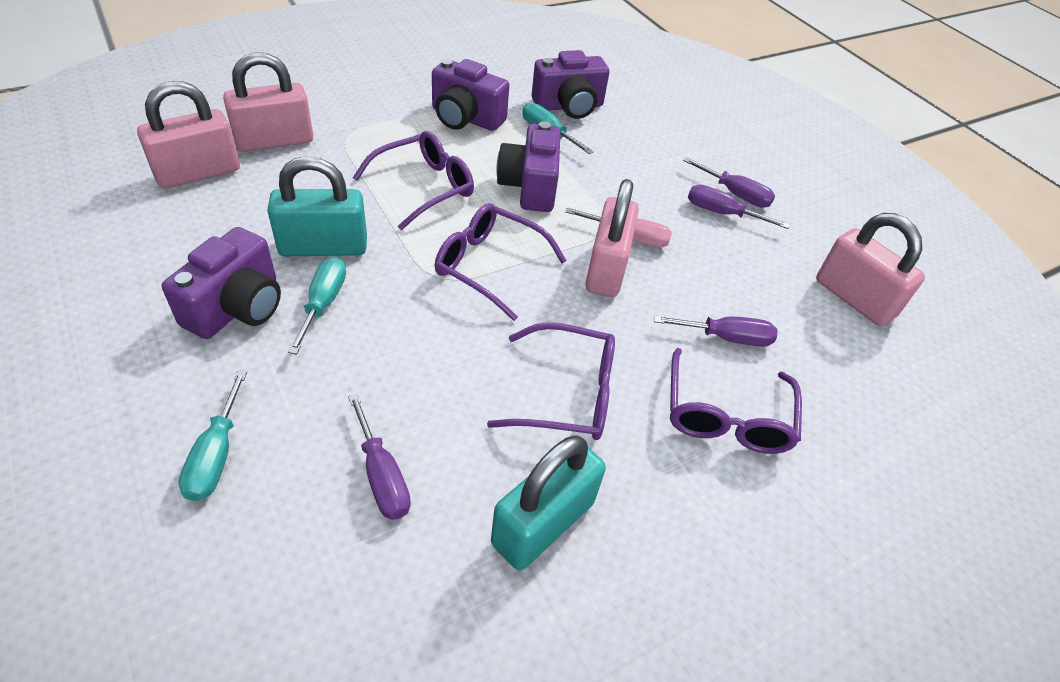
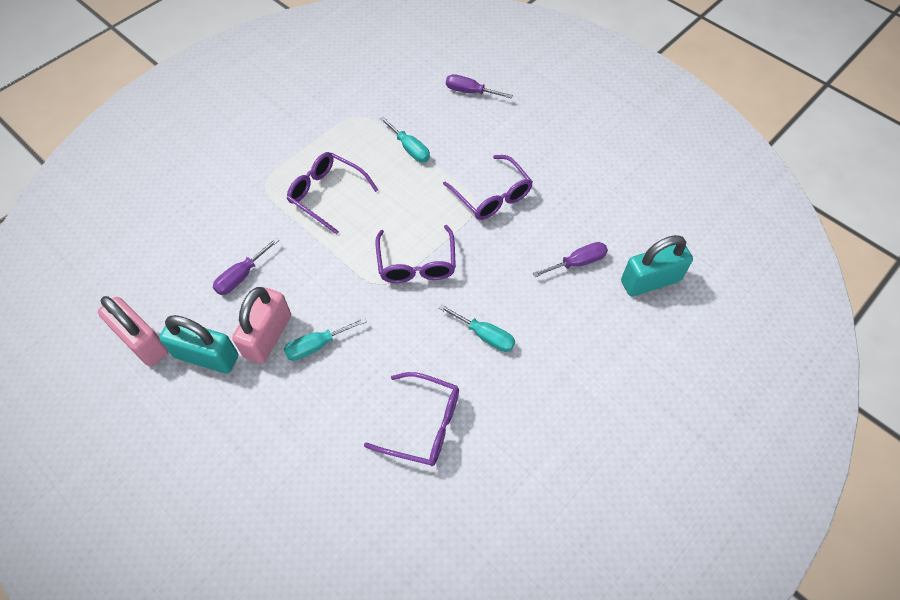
pink padlock: [137,81,240,188] [223,52,313,152] [585,179,639,297] [816,213,925,326] = 4 -> [98,296,168,366] [232,287,291,364] = 2
pink screwdriver: [565,207,672,248] = 1 -> none = 0
purple camera: [162,227,281,339] [432,59,509,131] [496,121,560,212] [532,50,609,119] = 4 -> none = 0
purple screwdriver: [348,393,411,520] [654,316,777,347] [683,157,775,208] [688,184,790,229] = 4 -> [213,238,279,295] [446,74,513,99] [533,242,608,277] = 3

